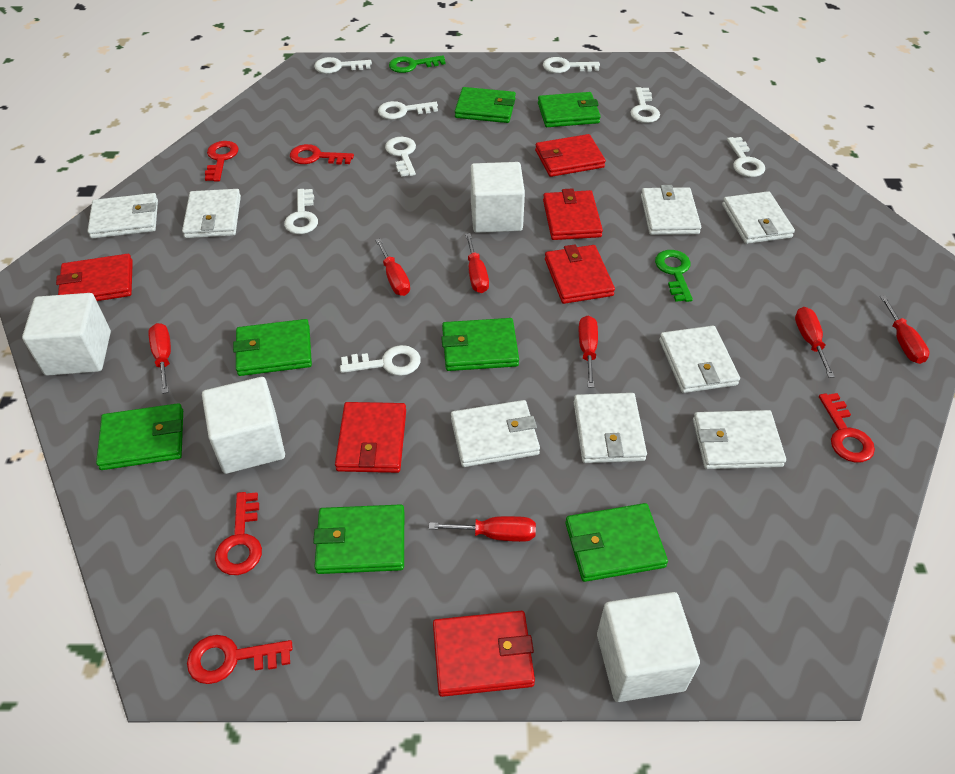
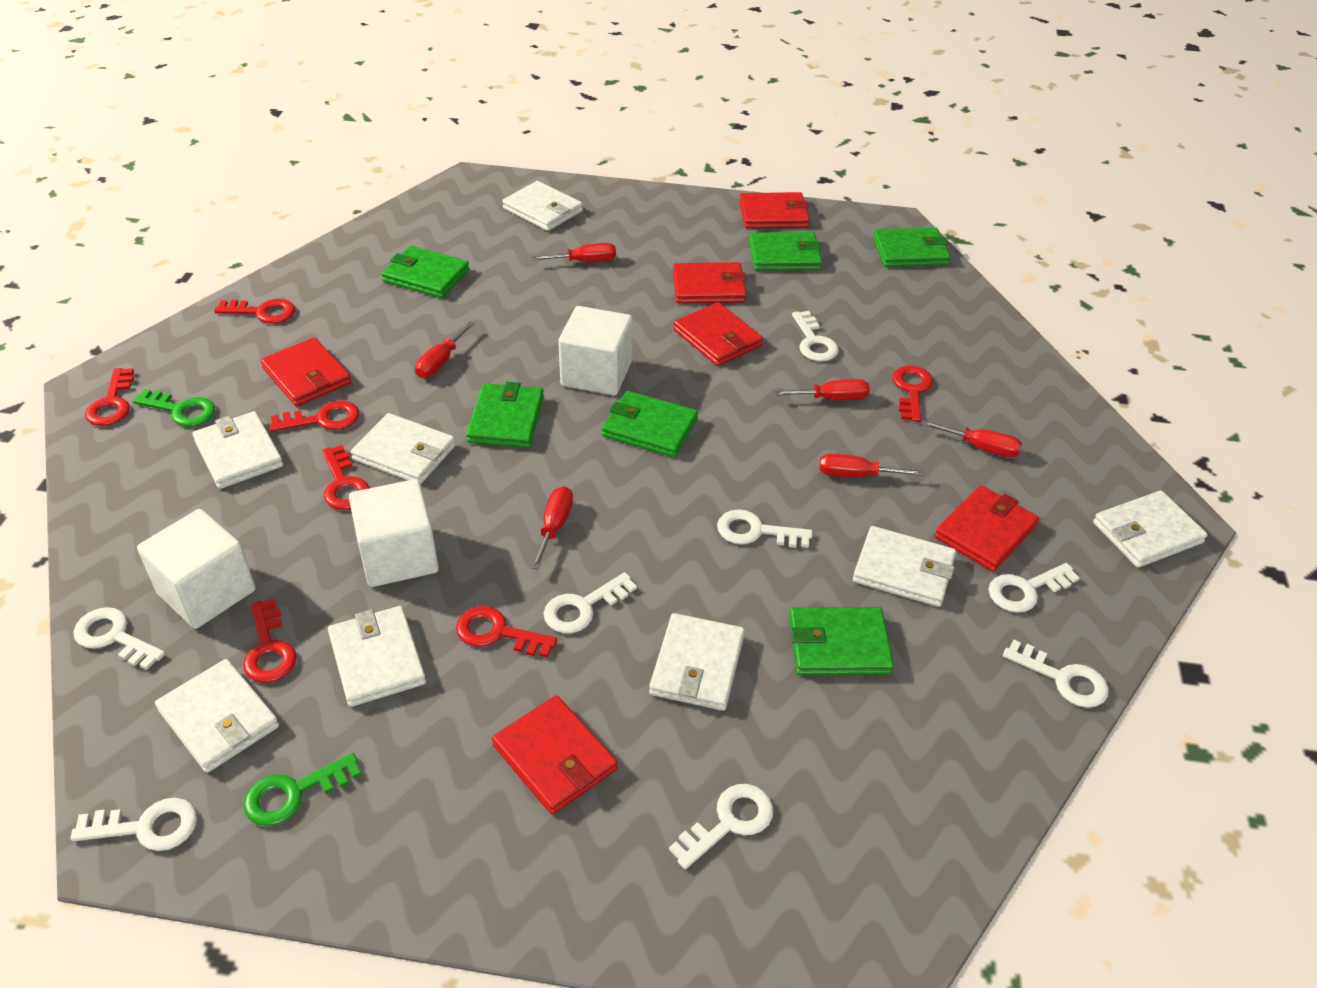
green wallet: [96,403,183,470] [233,319,312,376] [313,504,404,574] [441,318,519,371] [455,87,516,123] [538,92,601,127] [565,503,668,582] = 7 -> [382,246,469,298] [466,382,544,448] [602,391,698,457] [749,232,822,271] [789,607,894,675] [873,228,951,267] = 6
red key: [187,635,293,684] [205,141,239,182] [215,492,262,575] [290,144,354,165] [819,393,875,463] = 5 -> [85,368,134,426] [214,299,295,323] [243,599,297,683] [270,401,359,431] [322,445,370,510] [456,606,557,657] [893,366,933,422] = 7
red screwdriver: [148,323,171,394] [375,238,410,296] [429,516,536,542] [465,233,489,293] [579,316,598,388] [795,307,835,378] [880,295,930,364] = 7 -> [415,321,475,378] [531,243,616,262] [531,486,573,570] [773,379,870,400] [820,454,924,478] [921,420,1022,458] = 6
white cube: [22,293,111,376] [202,377,285,474] [471,162,525,233] [597,592,700,702] = 4 -> [137,509,256,629] [349,479,439,587] [558,306,633,395] = 3

